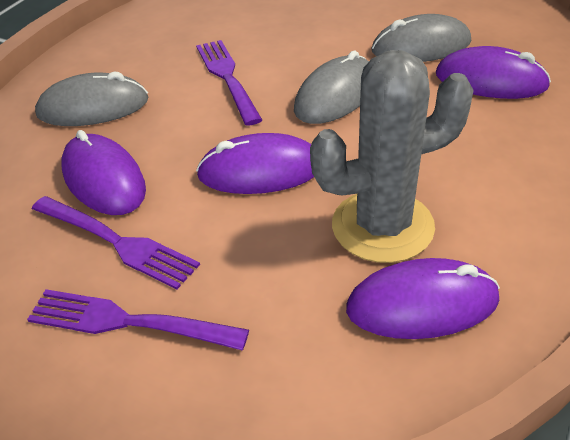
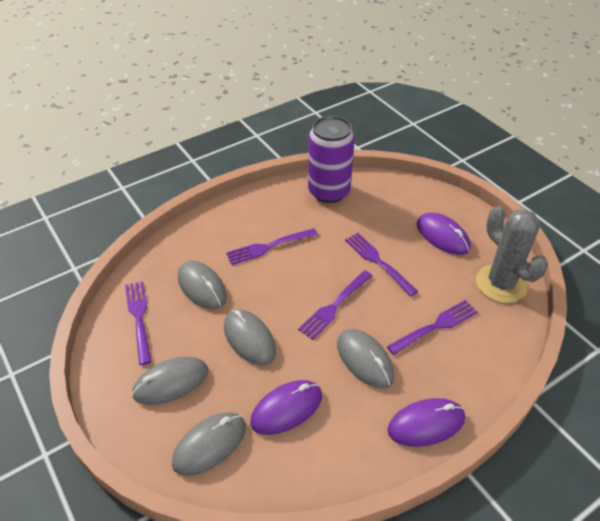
grey mouse: [35,72,149,126] [294,50,369,124] [372,14,471,62] = 3 -> [132,356,208,405] [172,412,246,476] [178,261,227,309] [224,309,276,365] [337,329,394,388] = 5
purple can: none = 0 -> [308,116,355,203] = 1
purple fork: [27,289,249,350] [32,196,200,289] [196,40,262,125] = 3 -> [125,281,152,365] [226,228,318,265] [298,270,372,340] [345,233,418,297] [387,300,478,355] = 5
purple mouse: [61,130,146,215] [196,133,314,194] [346,258,500,339] [436,46,551,99] = 4 -> [250,380,322,435] [388,398,465,447] [417,213,471,255] = 3

